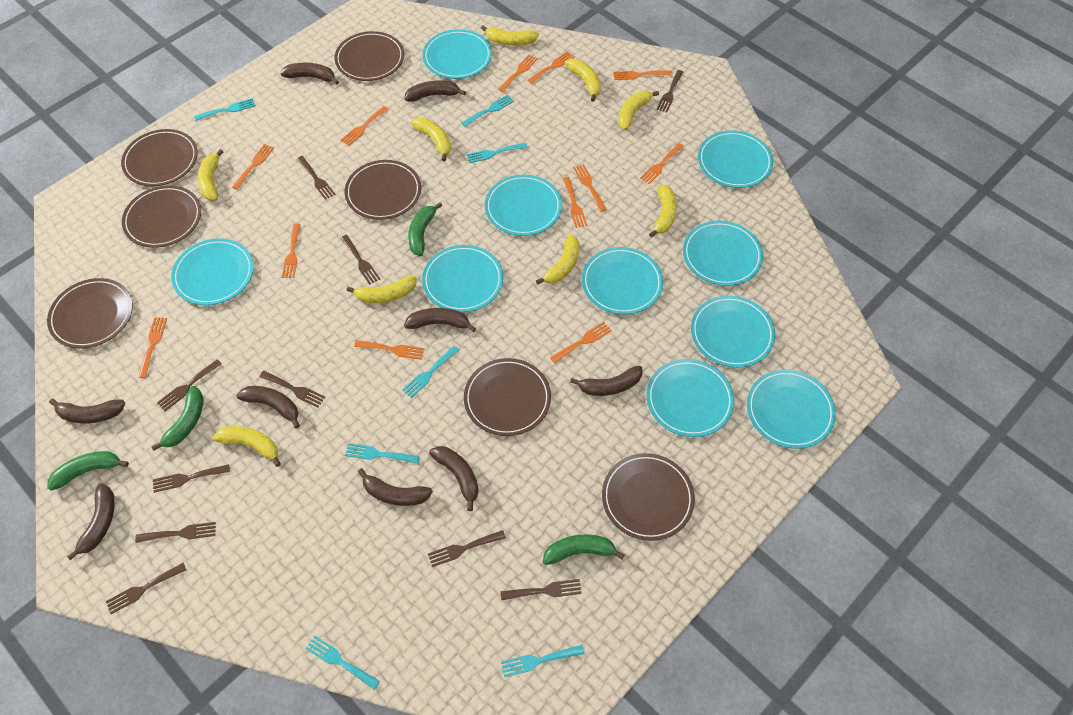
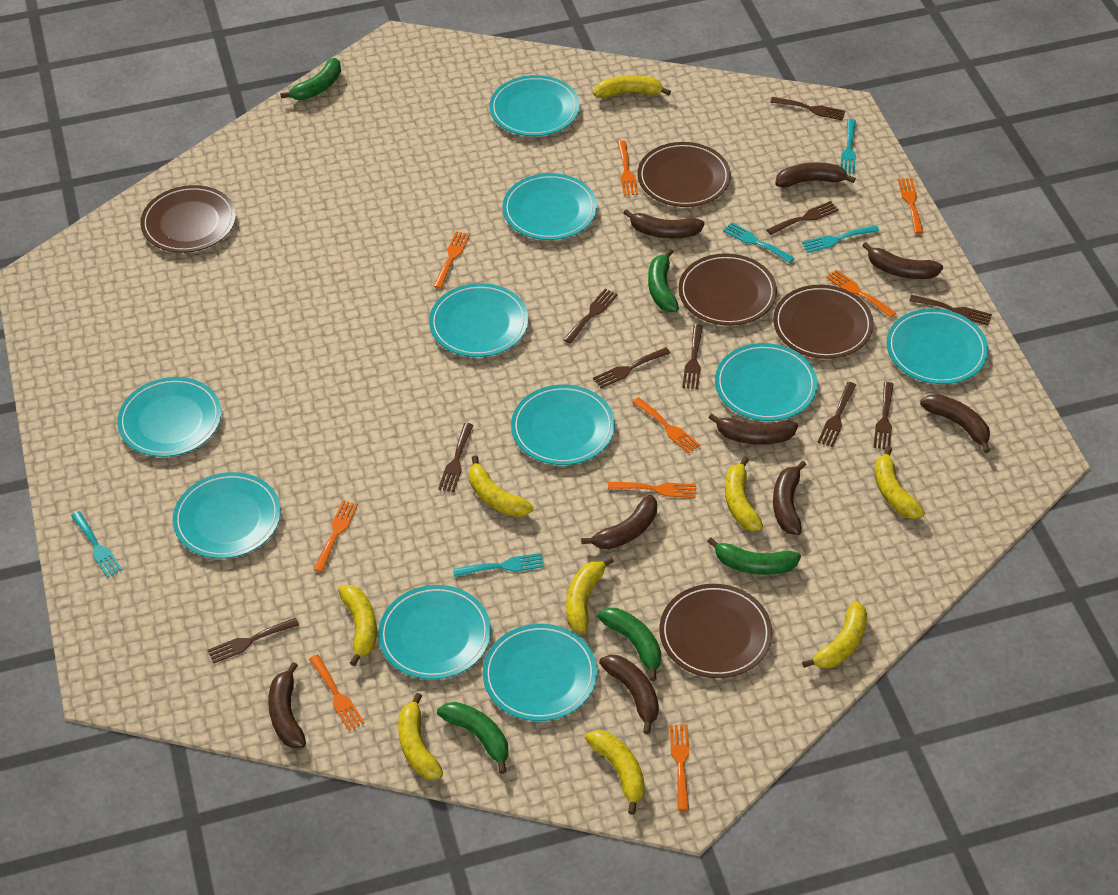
brown plate: [47,278,133,349] [121,129,198,187] [122,185,201,248] [335,31,404,81] [345,160,421,220] [464,358,551,436] [602,453,695,541] = 7 -> [140,185,236,253] [637,142,731,207] [660,584,772,678] [679,253,777,326] [773,285,874,359] = 5
green banana: [47,451,129,491] [151,386,203,451] [408,203,442,256] [543,534,625,565] = 4 -> [280,58,341,100] [437,702,508,774] [597,608,661,681] [648,249,679,312] [707,537,801,575] = 5
orange fork: [138,317,167,378] [232,144,274,190] [282,223,301,278] [341,106,388,146] [354,340,425,360] [498,55,538,92] [527,51,575,84] [550,322,612,363] [562,177,587,228] [573,164,607,212] [613,70,672,80] [640,143,684,184] = 12 -> [309,654,364,731] [313,501,358,572] [433,231,470,289] [608,482,696,498] [617,141,638,196] [632,397,700,454] [670,725,689,811] [826,270,896,318] [898,178,923,234] = 9
turquoise fork: [194,98,255,121] [305,636,380,690] [345,443,420,464] [402,346,459,398] [462,95,514,127] [466,143,528,163] [501,645,585,677] = 7 -> [71,511,122,578] [453,553,544,577] [723,222,795,263] [802,225,879,253] [841,119,856,173] = 5

